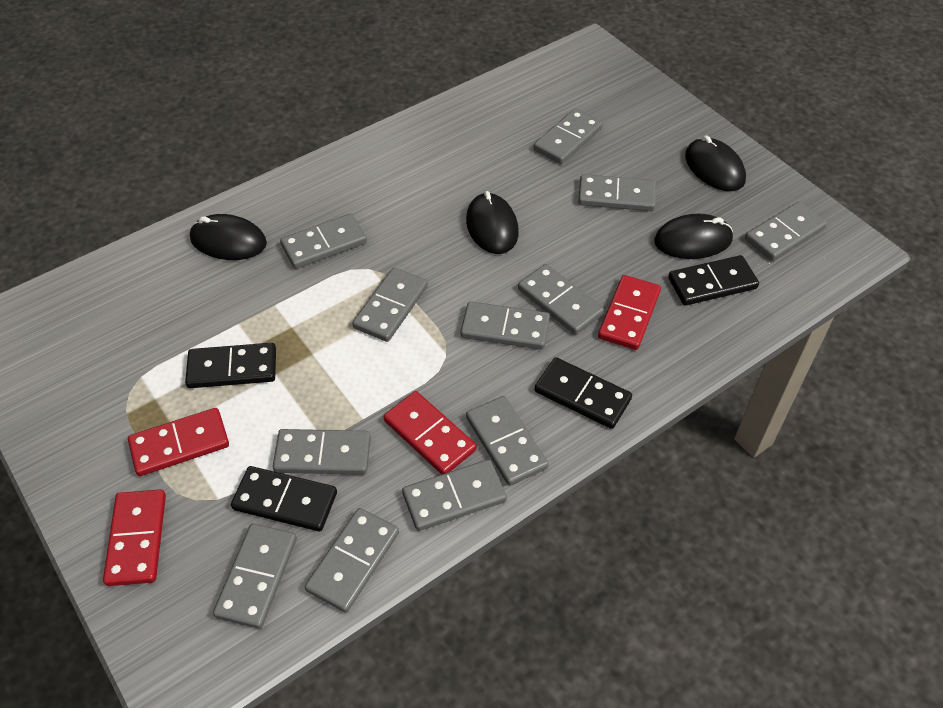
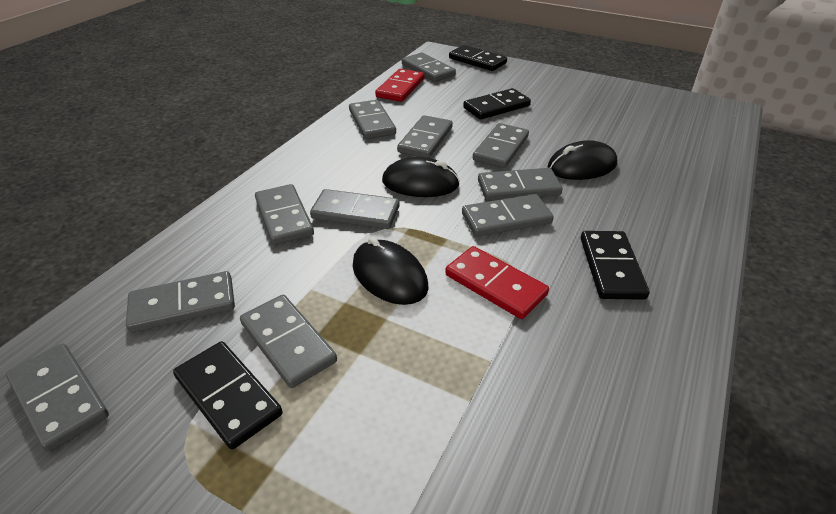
black mouse: [190,214,267,260] [466,191,519,254] [654,214,733,259] [685,135,746,191] = 4 -> [353,237,429,305] [382,157,460,197] [548,140,617,180] = 3
grey domino: [213,524,297,629] [273,429,371,475] [280,214,367,269] [305,508,399,613] [352,268,428,342] [402,460,507,531] [461,301,550,350] [466,396,549,486] [518,264,604,335] [534,109,603,164] [578,174,656,211] [745,202,827,261] = 12 -> [6,344,109,452] [126,271,235,333] [240,295,337,388] [255,184,314,245] [310,189,400,229] [349,100,396,139] [397,115,453,158] [402,53,456,82] [462,194,554,237] [473,123,529,168] [478,168,562,201] = 11
red domino: [103,489,166,586] [128,408,229,476] [384,391,476,475] [598,275,661,350] = 4 -> [375,69,424,102] [445,246,549,319] = 2

